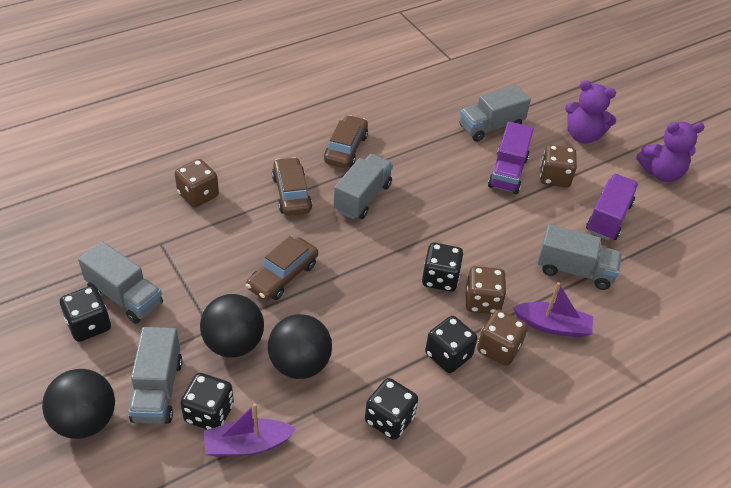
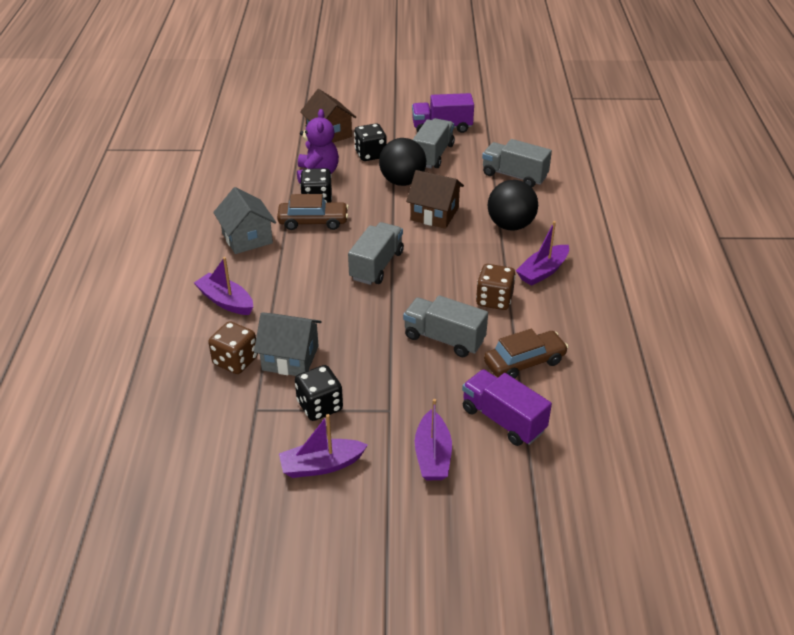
black ball: [42,369,115,439] [200,294,264,358] [268,314,332,379] = 3 -> [379,138,426,186] [488,180,538,231] = 2
black dice: [60,286,111,342] [180,373,234,430] [365,378,418,440] [422,243,464,292] [425,316,477,373] = 5 -> [295,365,343,421] [300,168,332,203] [354,124,387,161] = 3
brown car: [246,236,318,301] [272,157,312,216] [324,115,368,168] = 3 -> [277,194,349,230] [484,329,568,379] = 2
brown dice: [175,159,219,208] [466,266,506,314] [477,309,528,366] [540,145,577,187] = 4 -> [208,321,258,374] [476,264,516,310] = 2
brown house: none = 0 -> [300,89,356,143] [406,170,464,229] = 2
grey house: none = 0 -> [213,187,276,254] [254,312,322,376] = 2
grey truck: [78,241,163,324] [128,327,183,424] [334,154,393,219] [460,85,531,142] [537,224,622,290] = 5 -> [348,222,404,285] [403,295,488,357] [413,118,455,168] [482,139,552,187] = 4
purple boat: [204,403,296,457] [513,282,593,338] = 2 -> [194,257,253,315] [279,414,368,478] [415,399,452,480] [516,221,569,286] = 4
purple teddy bear: [565,80,616,143] [636,122,705,182] = 2 -> [297,109,339,183] = 1

